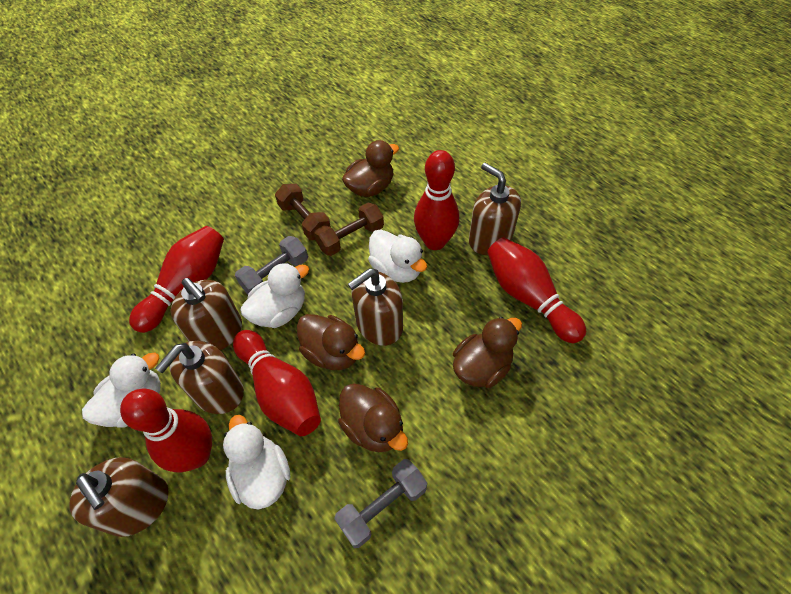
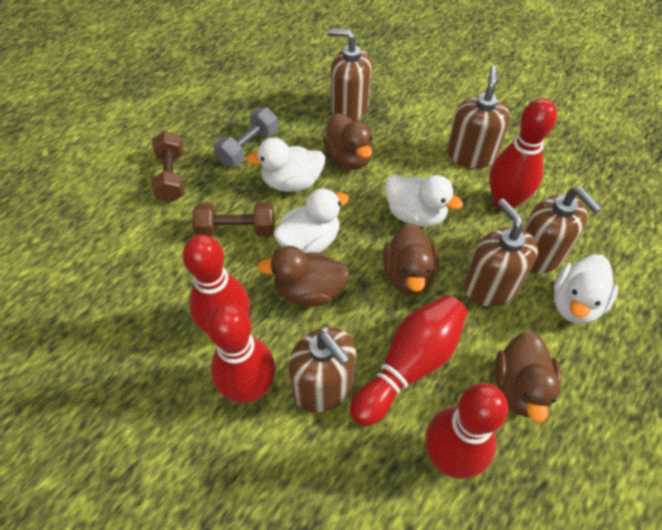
grey dumbbell: [235,236,308,294] [334,459,427,548] = 2 -> [214,108,278,167] = 1

